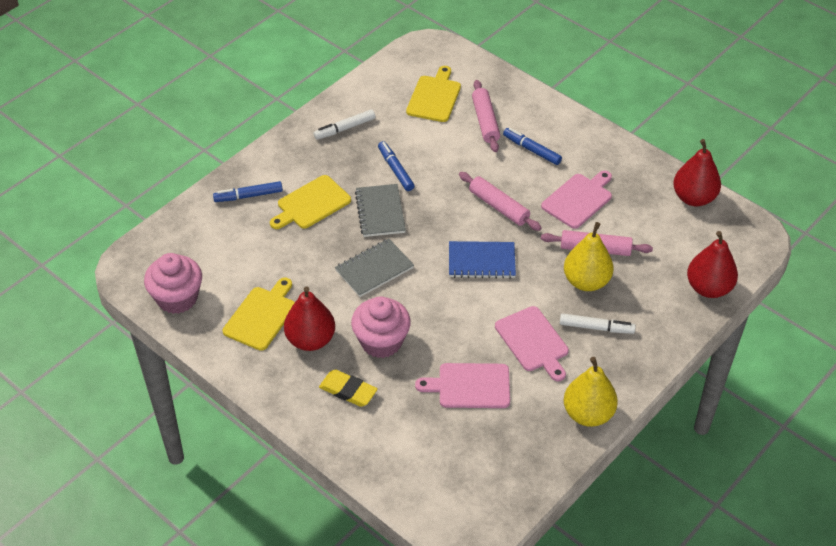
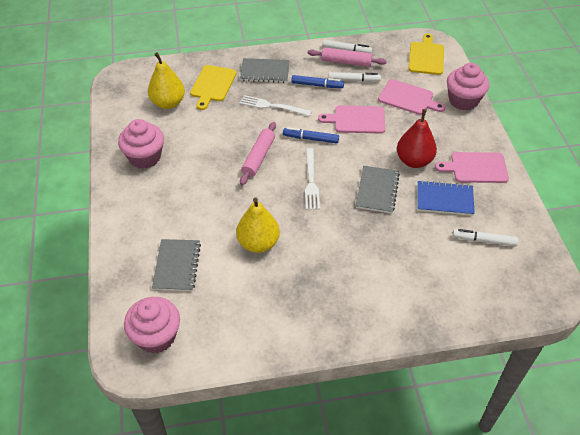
blue marker: [213,181,283,202] [378,141,415,191] [503,128,562,165] = 3 -> [283,127,339,144] [291,75,344,88] = 2
grey notebook: [335,239,414,297] [355,184,406,237] = 2 -> [152,239,201,291] [240,58,289,83] [356,166,400,213] = 3
pink cupcake: [144,253,202,314] [351,296,411,358] = 2 -> [118,119,164,169] [124,297,180,354] [447,63,489,110] = 3
pink rolling pin: [459,172,542,231] [472,80,500,152] [541,230,653,256] = 3 -> [240,122,276,185] [308,47,387,67] = 2
red pear: [284,286,335,351] [673,139,721,207] [687,231,738,298] = 3 -> [397,109,437,168] = 1
white fork: none = 0 -> [240,95,312,116] [305,148,320,210] = 2
white marker: [313,109,376,140] [560,313,636,334] = 2 -> [322,40,372,53] [328,72,381,82] [452,229,518,247] = 3
yellow cutting board: [223,277,295,351] [270,175,351,229] [406,66,461,122] = 3 -> [190,65,236,110] [408,34,444,75] = 2
yellow eraser: [319,369,378,407] = 1 -> none = 0

